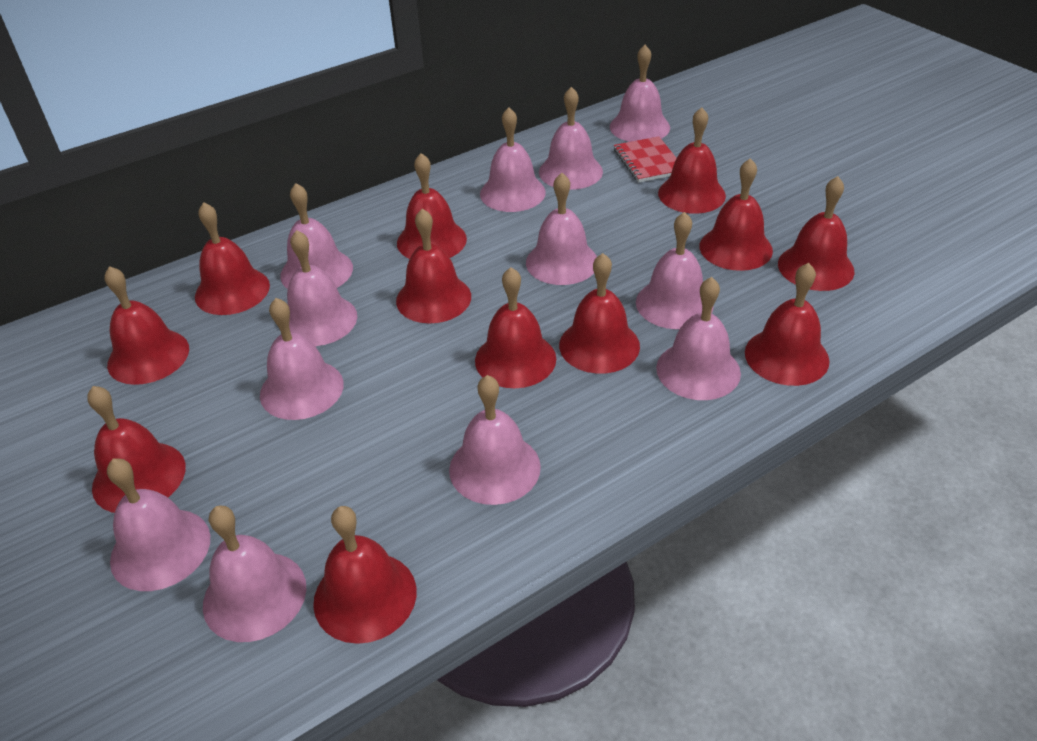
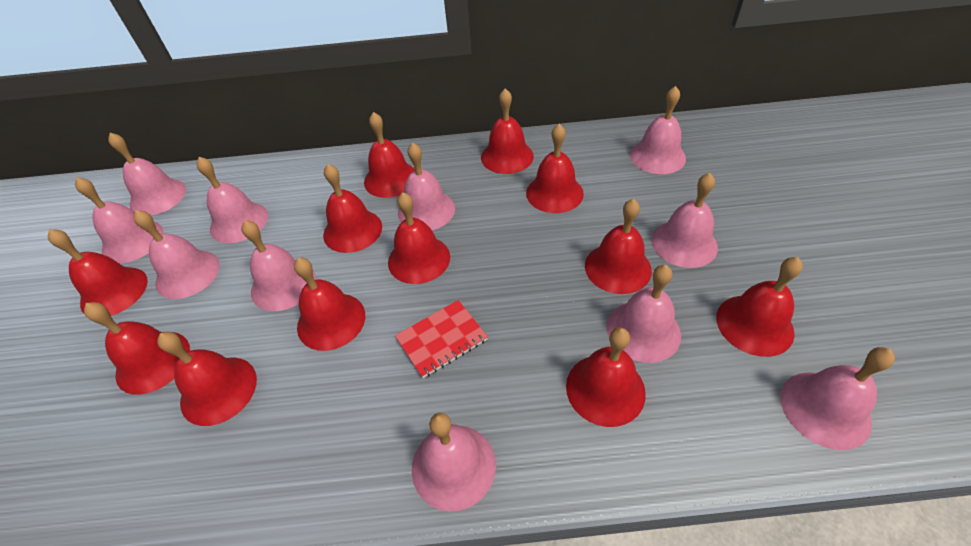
pink bell: [107,458,210,591] [203,505,306,642] [260,298,344,420] [280,183,353,289] [287,230,357,346] [449,375,541,505] [480,107,546,212] [526,173,597,285] [539,87,603,190] [610,45,670,142] [636,212,714,329] [656,277,741,400] = 12 -> [75,177,163,263] [108,133,186,215] [133,210,220,299] [196,157,268,243] [241,220,316,311] [398,143,455,230] [412,413,496,512] [607,265,681,363] [630,86,686,174] [652,173,718,268] [780,347,895,450] = 11

